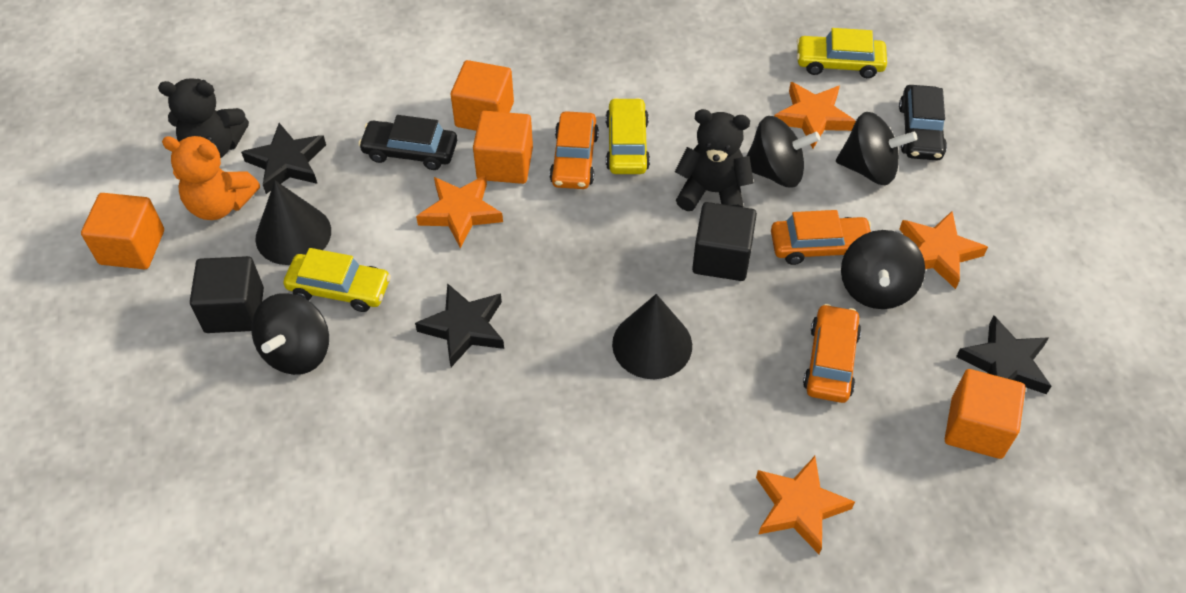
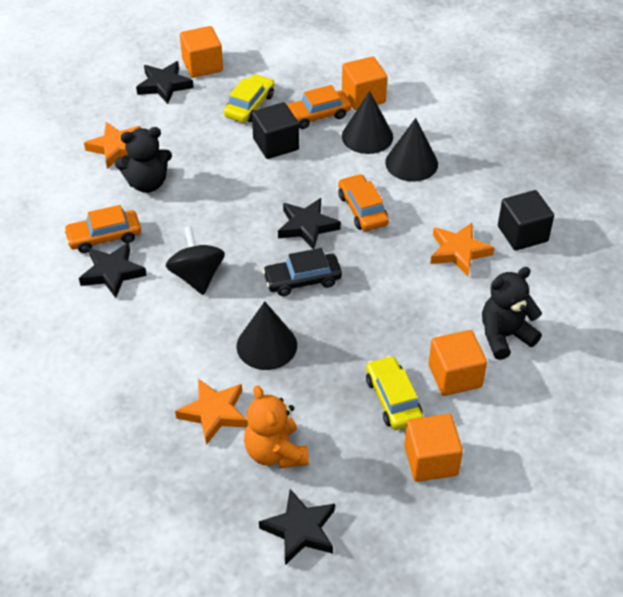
black car: [358,115,457,170] [899,85,947,160] = 2 -> [263,248,342,296] = 1
black cone: [256,180,331,265] [612,294,692,379] = 2 -> [237,301,297,370] [342,91,393,154] [385,118,438,182] = 3
black spinning top: [251,293,329,375] [747,116,820,187] [836,112,917,185] [841,230,925,309] = 4 -> [166,226,225,295] = 1
black star: [241,123,326,194] [415,283,504,367] [956,316,1051,394] = 3 -> [79,242,147,298] [136,61,194,104] [259,489,335,565] [278,198,341,249] = 4
orange star: [416,175,503,248] [756,456,855,554] [774,82,856,149] [899,211,988,289] = 4 -> [84,122,141,169] [175,379,248,445] [430,223,495,276] = 3
yellow car: [283,248,391,312] [606,98,650,174] [797,28,887,78] = 3 -> [224,74,274,123] [366,356,423,430] = 2

